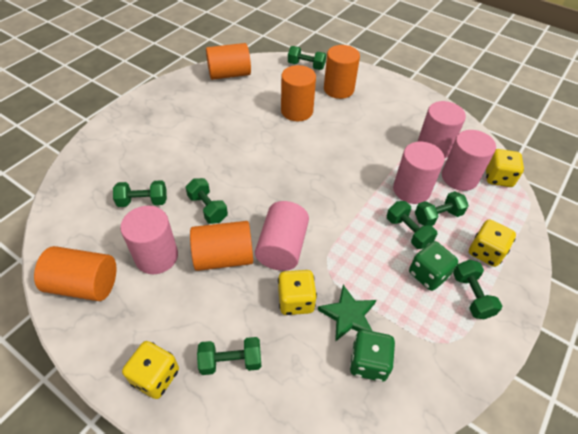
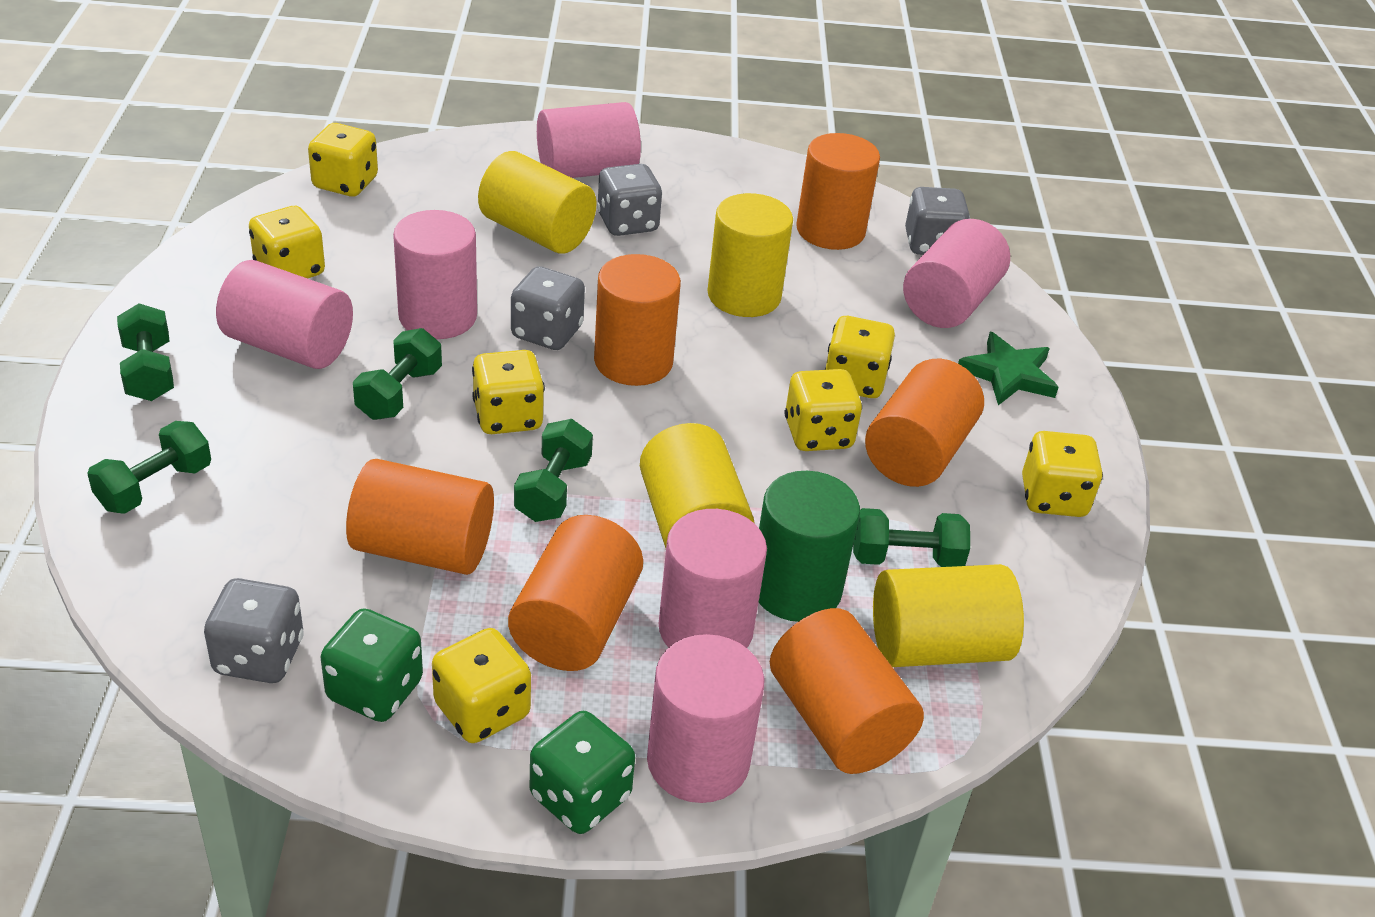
green cylinder: none = 0 -> [758,471,860,622] = 1
green dumbbell: [113,180,167,207] [185,178,228,224] [197,337,262,375] [288,46,326,70] [387,201,437,249] [415,191,469,226] [453,260,502,319] = 7 -> [87,421,211,514] [117,303,174,401] [353,328,442,420] [514,419,593,522] [853,508,970,567] = 5
grey dice: none = 0 -> [204,578,304,683] [511,266,585,350] [597,164,662,236] [905,187,970,255] = 4
orange cylinder: [34,246,116,301] [190,221,253,271] [206,43,251,80] [281,65,316,121] [324,45,360,99] = 5 -> [346,459,494,575] [508,515,643,671] [594,254,681,386] [770,608,924,774] [796,133,880,250] [865,359,984,487] = 6
pink cylinder: [120,206,178,274] [255,201,309,271] [393,142,445,204] [417,101,466,158] [442,130,496,191] = 5 -> [216,260,353,369] [393,210,477,339] [537,102,641,178] [647,634,764,803] [659,509,767,648] [903,219,1010,328] = 6
yellow cylinder: none = 0 -> [478,151,597,254] [640,423,755,548] [707,193,793,317] [873,564,1024,667] = 4
yellow dice: [122,341,179,399] [278,270,317,315] [469,219,516,267] [486,149,524,187] = 4 -> [249,206,325,279] [308,123,378,197] [432,628,531,743] [472,350,545,434] [785,369,862,451] [825,316,895,398] [1022,431,1103,517] = 7

